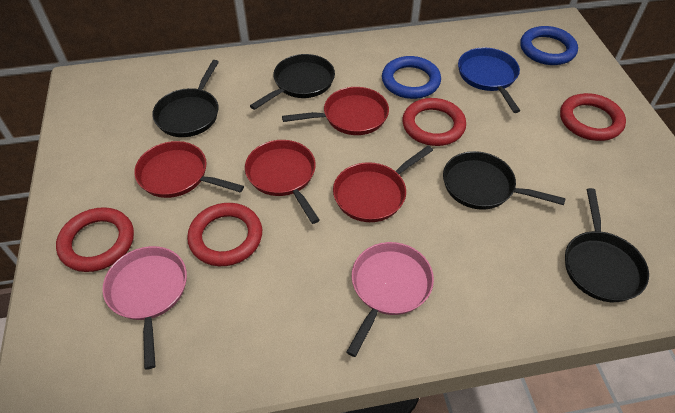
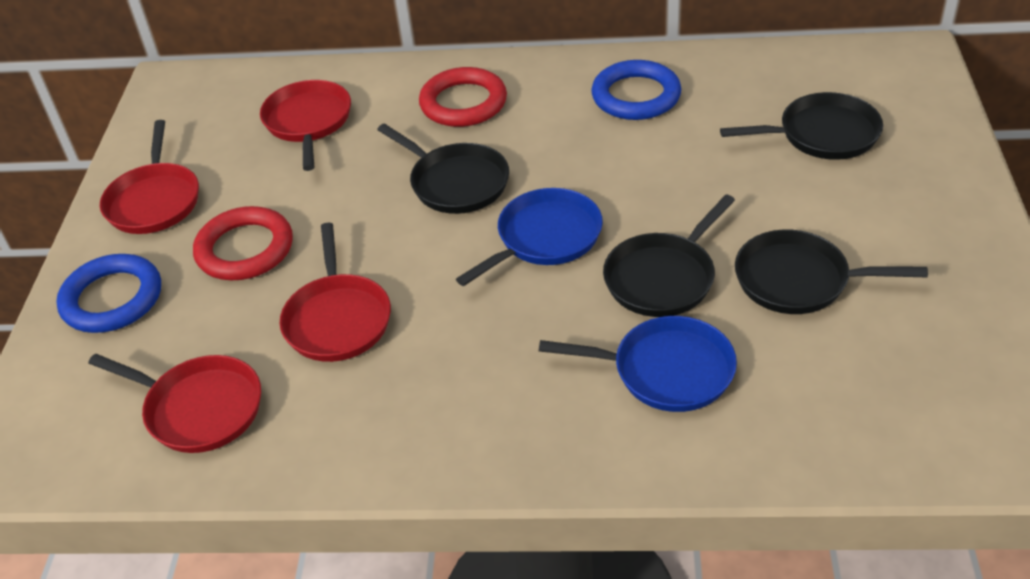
blue pan: [458,48,520,113] = 1 -> [456,188,603,286] [539,316,737,412] = 2
pink pan: [102,246,187,370] [346,242,434,357] = 2 -> none = 0
red ring: [56,207,134,272] [187,203,262,266] [402,98,466,146] [560,93,626,141] = 4 -> [193,206,293,280] [419,67,507,127] = 2

